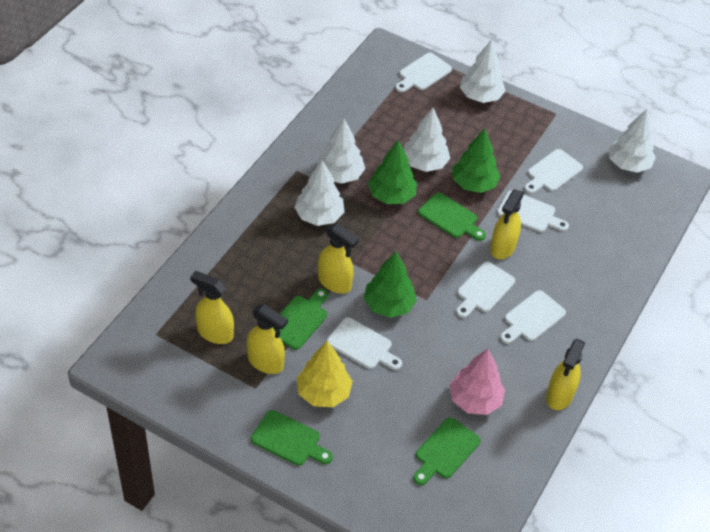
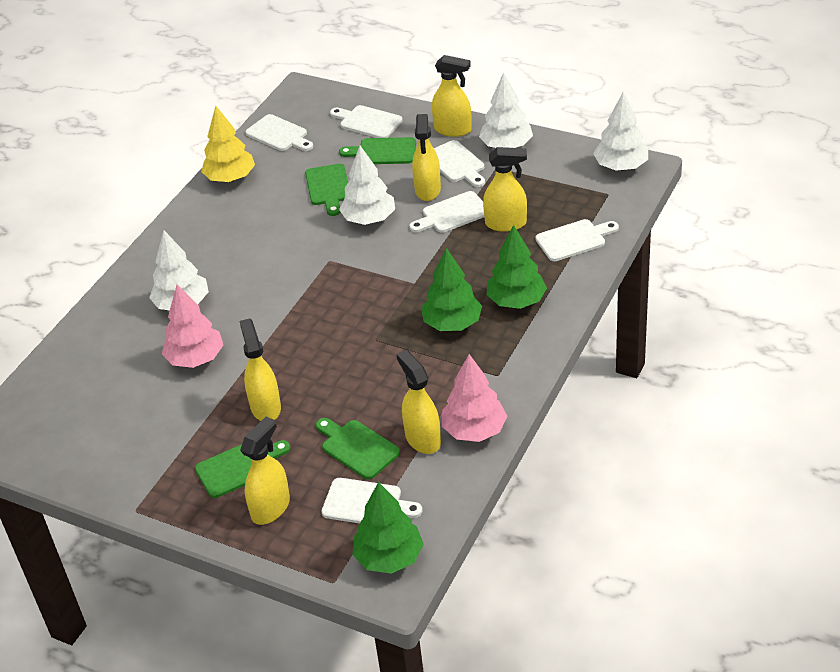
pink tree: [449,349,505,415] = 1 -> [162,284,223,368] [442,354,507,442] = 2
white tree: [294,160,345,226] [316,119,365,184] [404,108,450,172] [460,40,505,103] [609,109,656,173] = 5 -> [149,230,209,311] [339,146,395,225] [479,72,533,148] [593,92,648,171] = 4
yellow spray bottle: [190,271,234,344] [247,304,288,374] [318,223,359,294] [490,189,524,259] [546,339,585,410] = 5 -> [239,318,281,421] [240,417,290,525] [396,350,441,454] [412,114,441,201] [432,55,472,137] [483,147,527,232] = 6

